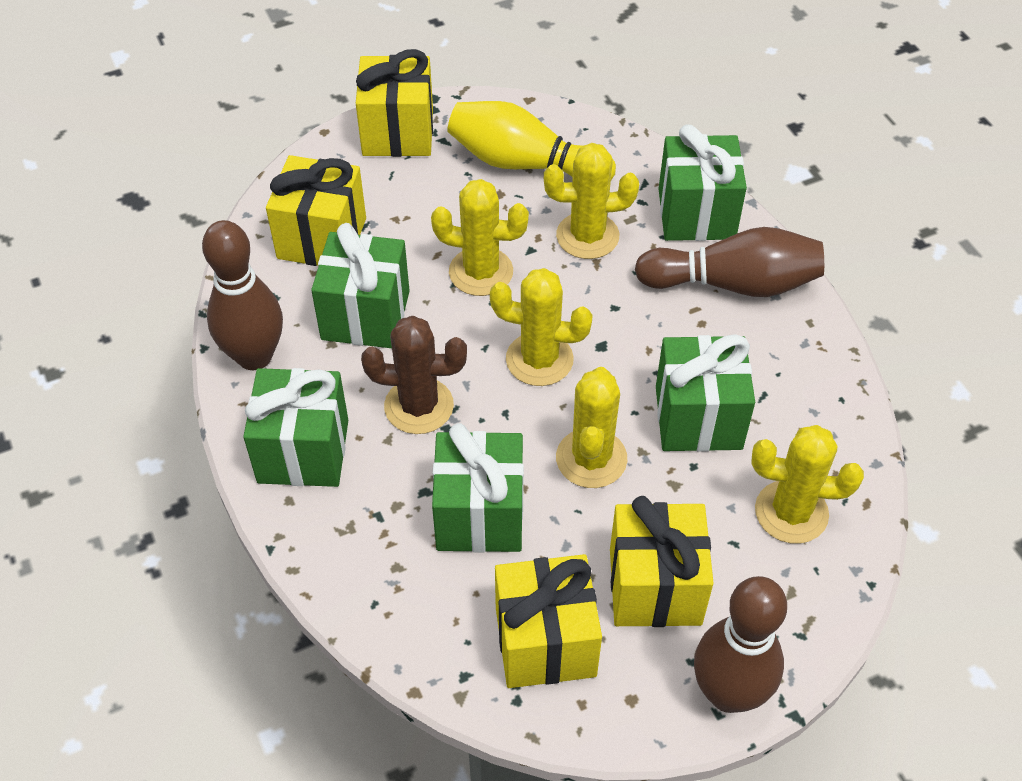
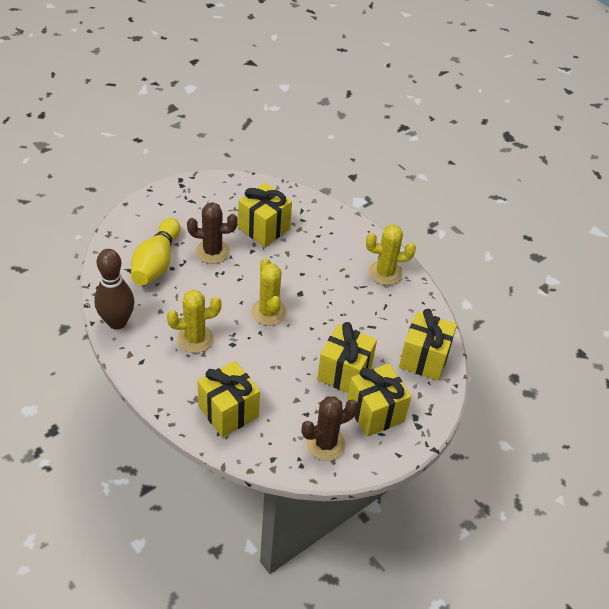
brown bowling pin: [202,220,283,370] [635,227,824,297] [694,576,787,713] = 3 -> [94,249,135,329] = 1
brown cactus: [361,316,467,434] = 1 -> [187,202,238,264] [301,396,358,461] = 2
green gift: [243,368,348,487] [311,223,410,348] [432,423,524,552] [656,334,755,452] [659,124,747,241] = 5 -> none = 0
yellow cactus: [431,179,529,296] [490,268,593,386] [544,143,639,259] [556,367,627,488] [751,425,864,544] = 5 -> [167,290,221,353] [251,258,287,326] [366,224,416,285] = 3
yellow gift: [266,155,366,266] [356,49,433,157] [495,554,602,688] [610,496,714,627] = 4 -> [197,361,260,437] [238,183,292,247] [317,322,377,393] [347,363,411,437] [399,309,457,381] = 5

